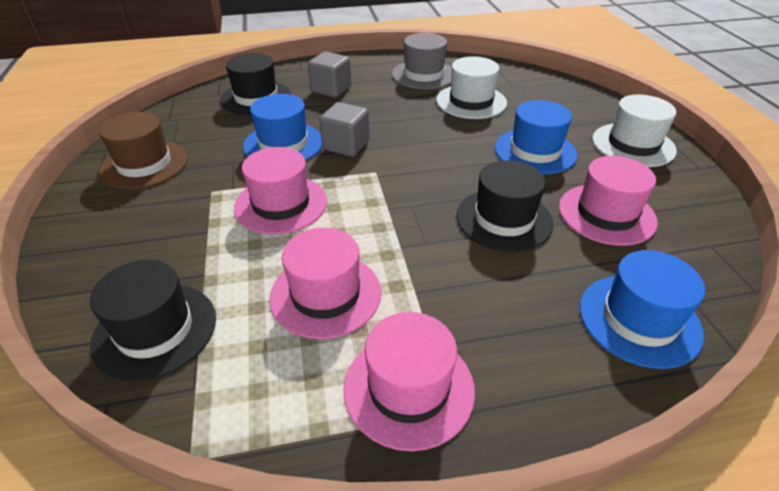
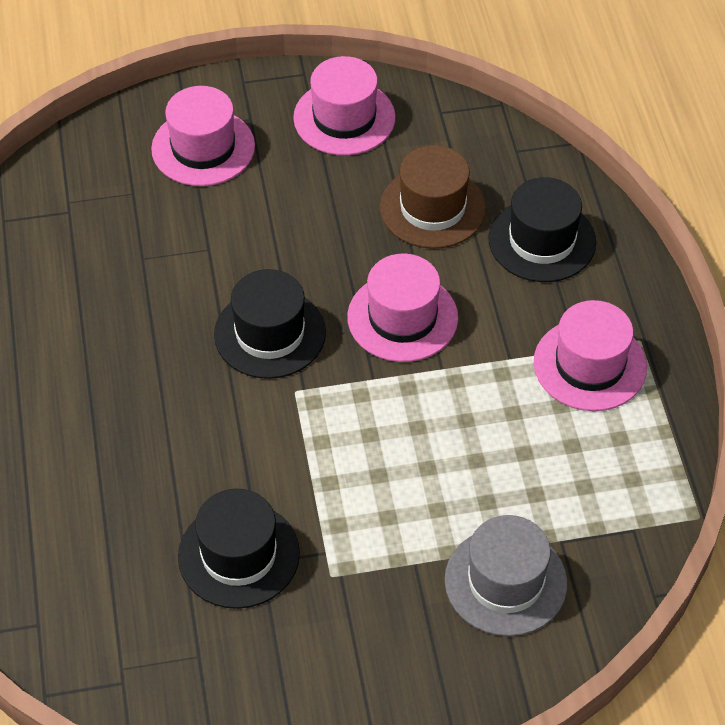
blue hat: [243,94,322,161] [495,100,577,174] [580,250,705,369] = 3 -> none = 0
grey cube: [308,52,351,98] [319,102,370,157] = 2 -> none = 0
white hat: [436,56,507,119] [592,94,677,167] = 2 -> none = 0

